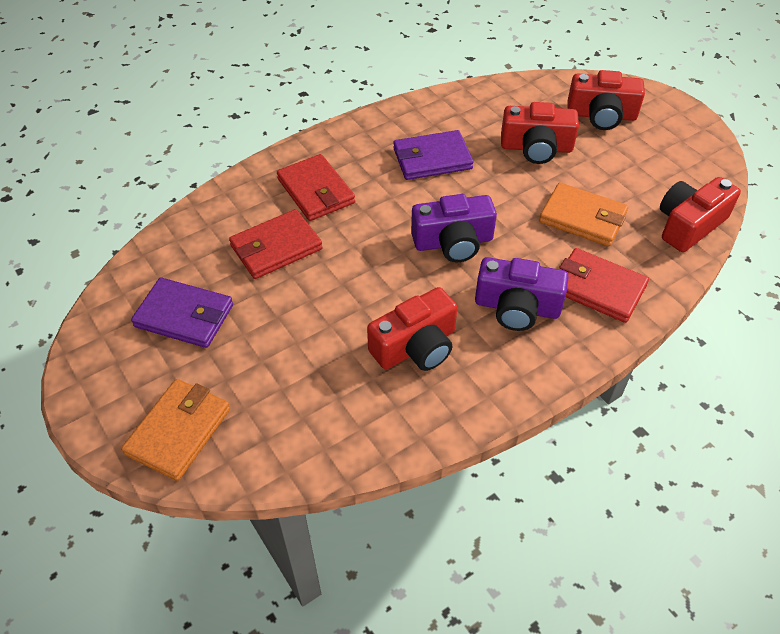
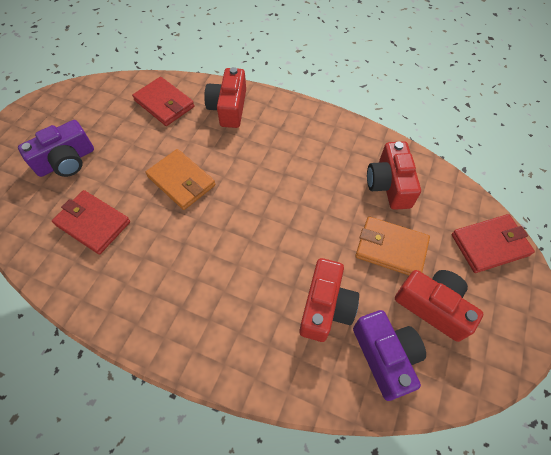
purple wallet: [131,277,233,348] [393,130,473,180] = 2 -> none = 0

